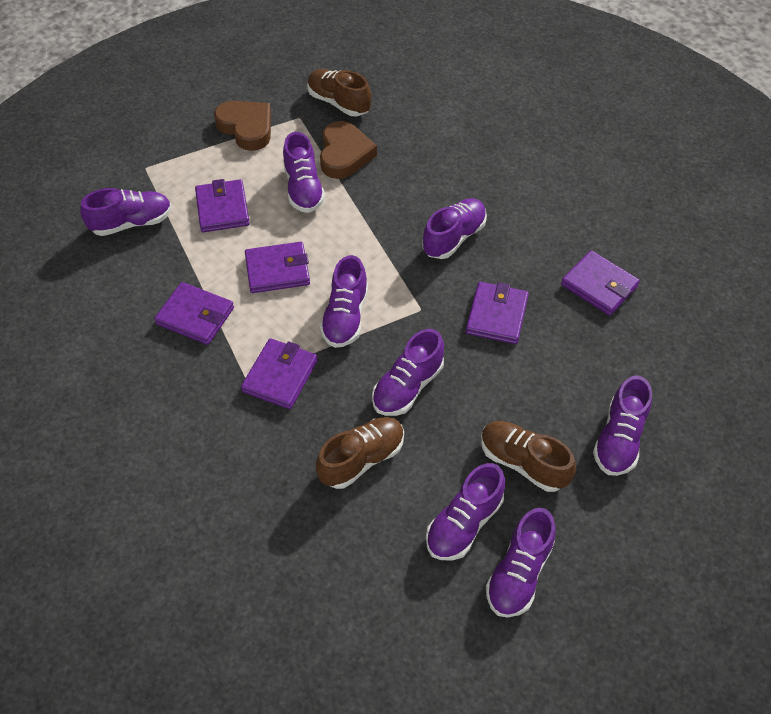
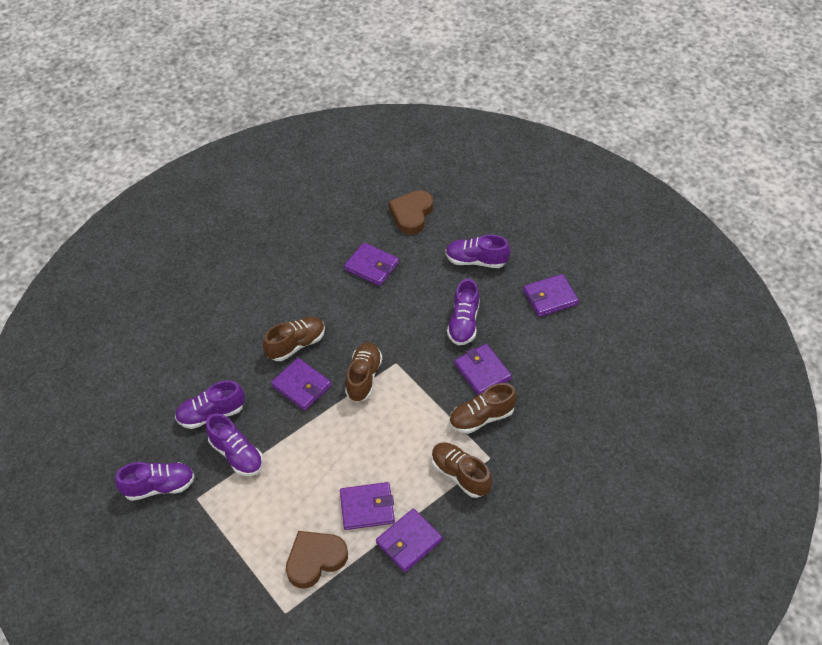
brown shoe: [307,69,371,116] [316,417,404,489] [481,421,576,492] = 3 -> [263,317,325,361] [345,342,382,402] [431,442,492,498] [449,383,517,434] = 4
purple shoe: [80,188,172,236] [283,132,325,213] [320,255,368,348] [372,329,444,416] [422,198,487,259] [426,463,505,561] [486,508,556,618] [593,375,652,476] = 8 -> [115,462,195,501] [175,380,245,429] [205,413,263,476] [446,235,510,268] [447,279,480,346] = 5

